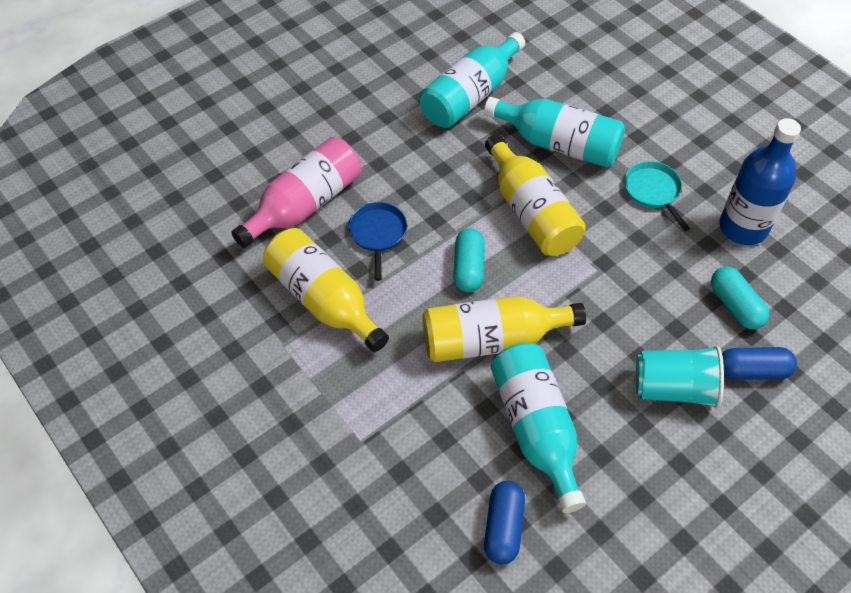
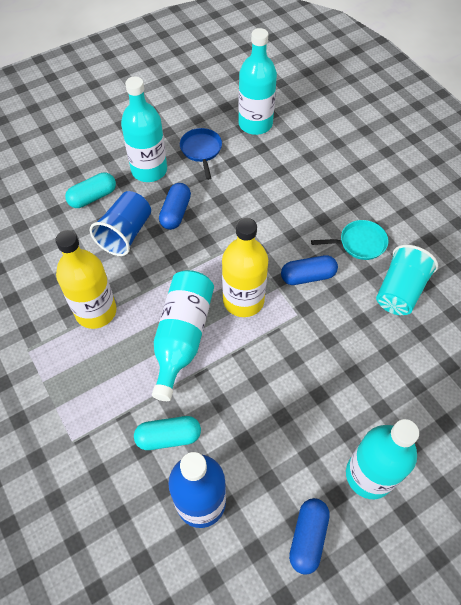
blue capsule: [484,481,525,564] [722,347,797,380] = 2 -> [159,183,191,230] [281,255,338,285] [289,498,330,575] = 3
blue cup: none = 0 -> [90,191,151,256] = 1
pink bottle: [231,137,361,248] = 1 -> none = 0
turquoise bottle: [420,32,526,128] [484,97,625,168] [491,343,586,513] = 3 -> [121,76,167,182] [152,270,214,401] [238,28,277,135] [346,419,419,499] = 4
yellow bottle: [263,228,389,352] [422,296,586,362] [485,134,586,256] = 3 -> [55,230,117,329] [222,218,268,317] = 2

